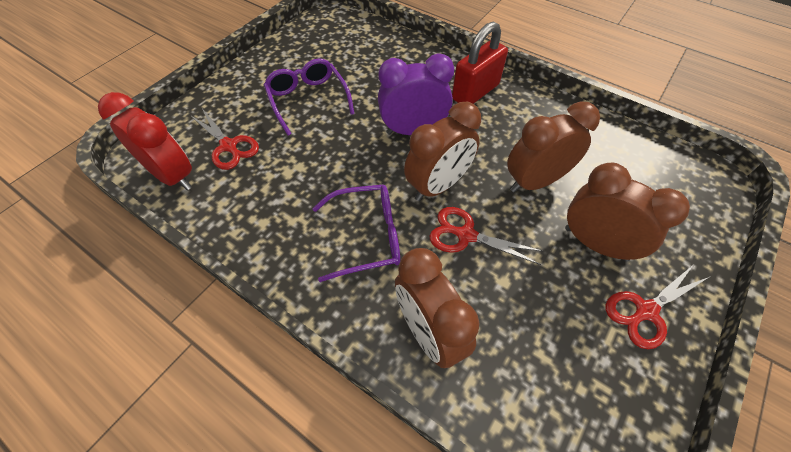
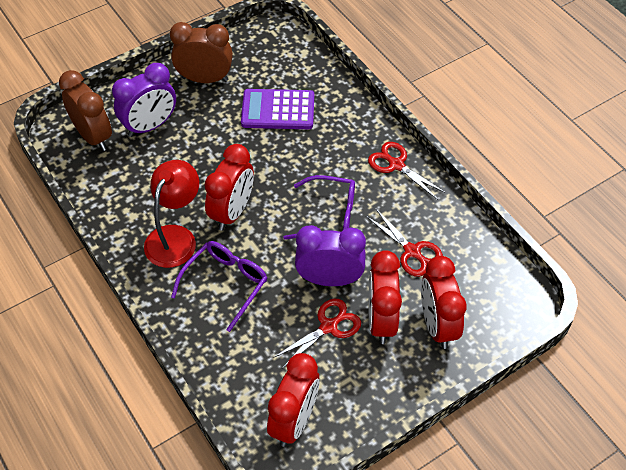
brown clock: [395,248,479,368] [404,102,481,201] [507,101,600,192] [565,163,690,262] = 4 -> [59,70,112,151] [170,22,233,83] = 2
purple calculator: none = 0 -> [241,89,314,129] = 1
purple clock: [378,53,454,135] = 1 -> [112,63,176,137] [295,225,366,286] = 2
red clock: [98,92,192,190] = 1 -> [204,144,254,231] [267,353,319,447] [369,250,402,344] [421,256,467,349] = 4
red lamp: none = 0 -> [144,160,199,268] = 1
red padlock: [452,21,508,104] = 1 -> none = 0

